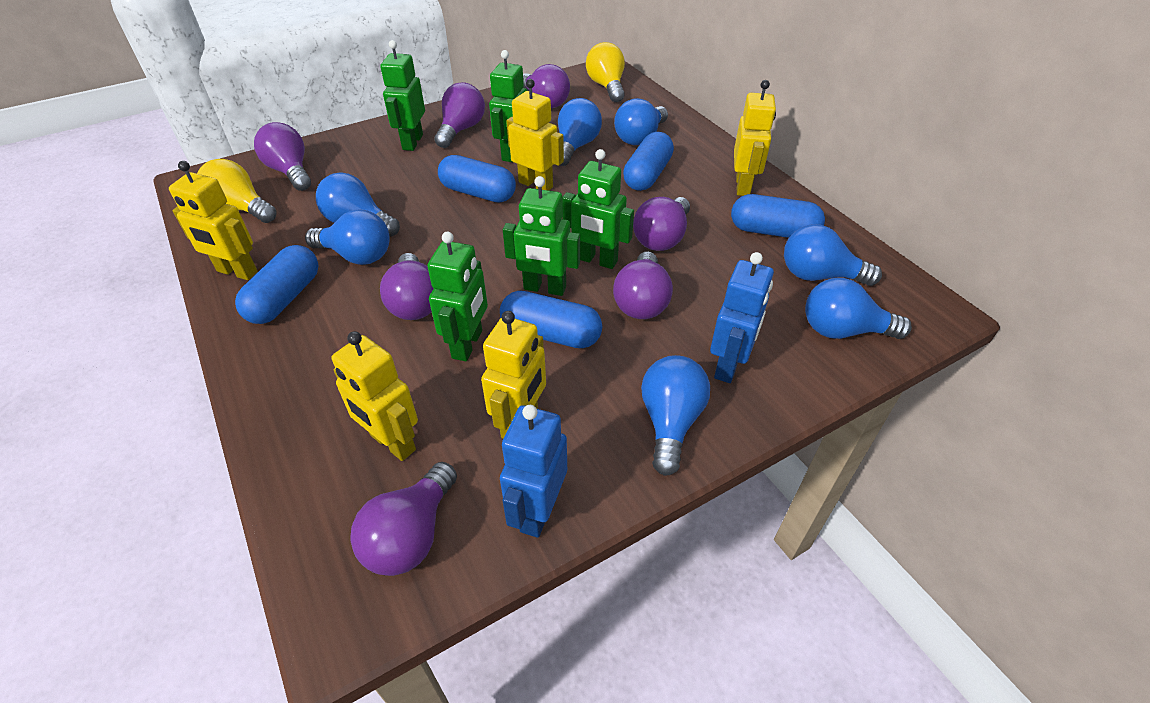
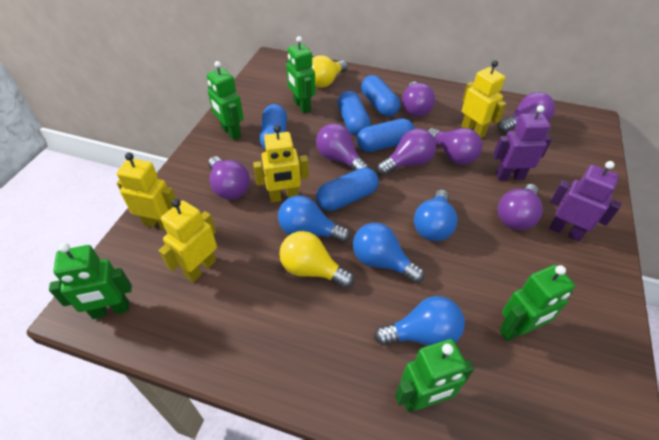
blue light bulb: [305,210,390,265] [316,173,400,237] [558,98,602,166] [614,98,668,145] [641,355,710,476] [784,224,882,286] [805,278,912,339] = 7 -> [278,195,350,243] [353,223,424,283] [374,296,465,346] [414,189,458,241] = 4
blue robot: [500,405,567,538] [710,252,774,383] = 2 -> none = 0
purple robot: none = 0 -> [493,105,552,181] [549,161,621,241] = 2
yellow robot: [169,161,258,280] [332,331,418,461] [481,311,546,439] [506,79,564,191] [734,80,776,196] = 5 -> [117,152,176,230] [159,199,217,282] [253,125,309,203] [461,60,507,138] = 4

